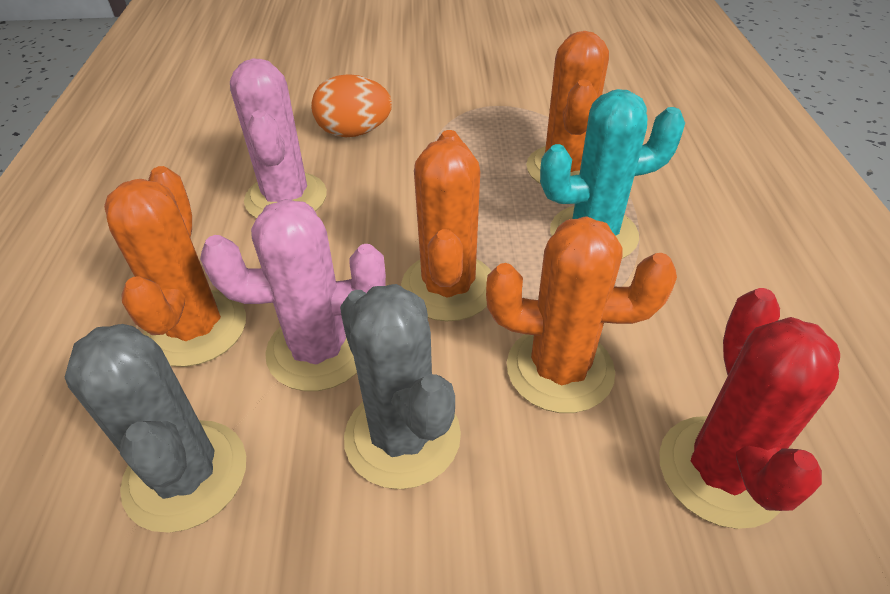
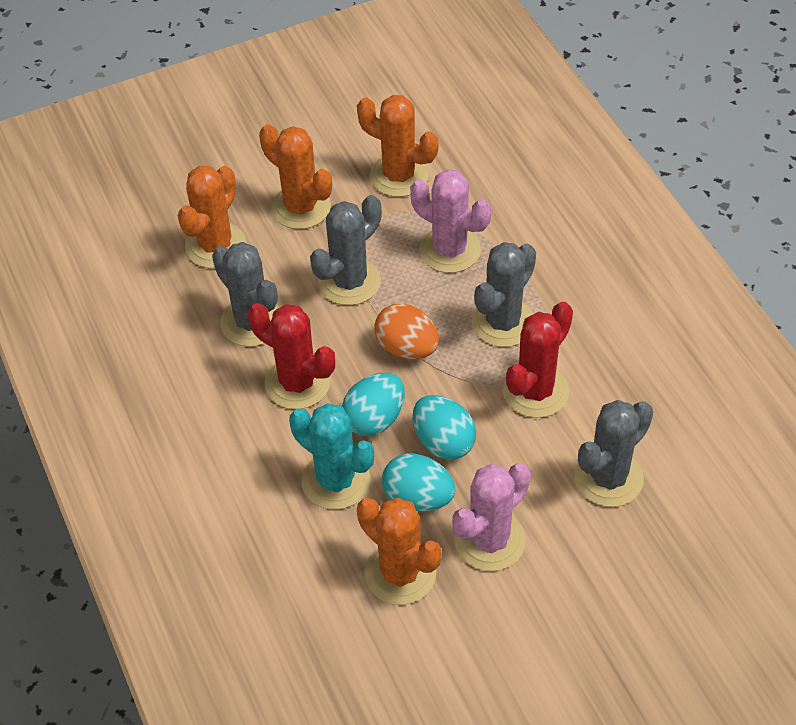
grey cactus: [65,324,246,533] [340,284,461,489] = 2 -> [212,242,280,347] [310,195,382,305] [471,242,536,347] [574,400,653,507] = 4
red cactus: [659,288,840,529] = 1 -> [248,303,335,409] [503,302,573,418] = 2
turquoise egg: none = 0 -> [342,373,405,436] [382,453,455,512] [413,395,476,460] = 3

